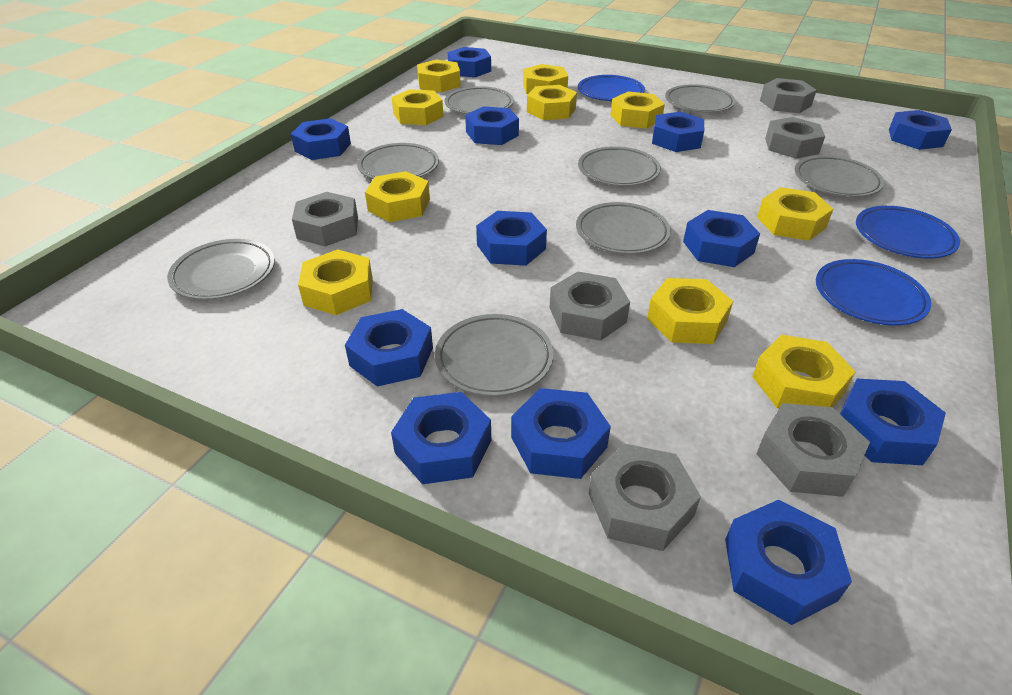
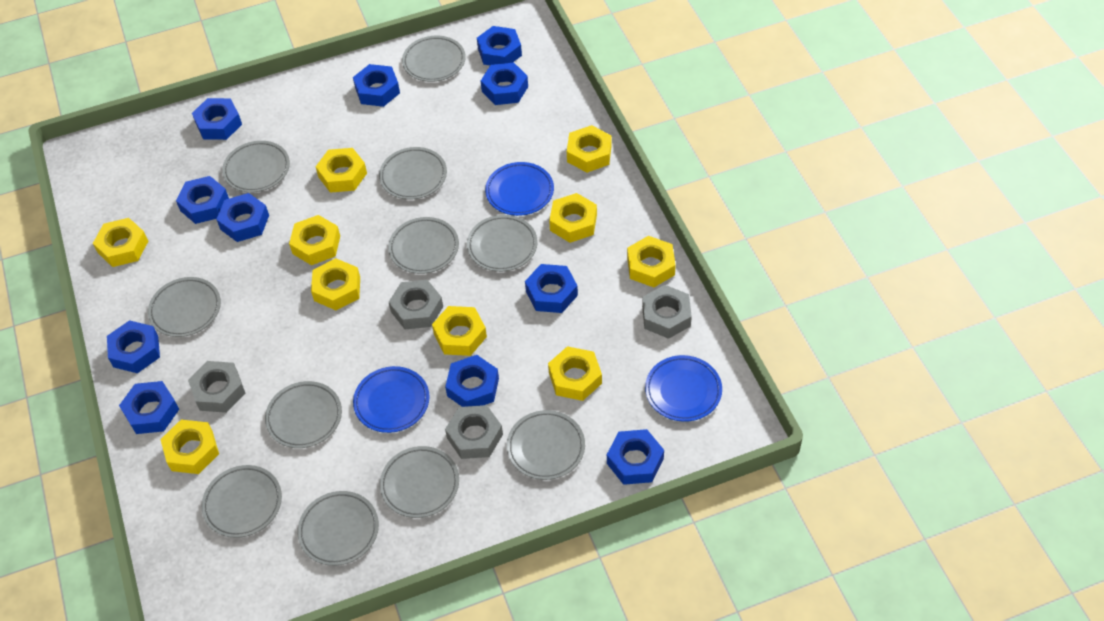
blue nut: [291,118,351,160] [345,309,433,386] [391,392,491,484] [448,47,491,78] [465,106,519,145] [476,211,547,266] [511,388,611,479] [652,112,704,152] [683,210,760,267] [725,500,852,625] [840,378,946,465] [889,110,952,150] = 12 -> [107,320,160,373] [119,381,179,434] [176,176,229,224] [192,98,242,140] [216,193,269,242] [353,64,400,107] [445,355,499,407] [477,26,522,65] [481,63,528,105] [525,264,578,313] [607,429,664,485] = 11
grey nut: [292,192,358,247] [550,271,630,341] [588,443,701,551] [756,403,870,497] [760,78,817,113] [765,117,825,159] = 6 -> [188,361,245,413] [389,280,443,330] [445,405,503,459] [642,285,692,339] = 4
grey plate: [167,239,275,300] [357,143,439,179] [435,314,553,396] [445,86,514,114] [576,202,671,254] [578,146,661,186] [665,84,736,113] [794,155,884,197] = 8 -> [148,277,221,337] [202,465,282,538] [222,141,290,193] [265,381,342,448] [297,491,379,566] [379,147,447,200] [380,446,459,518] [388,217,459,274] [402,36,466,82] [467,215,538,272] [507,410,585,480] = 11

